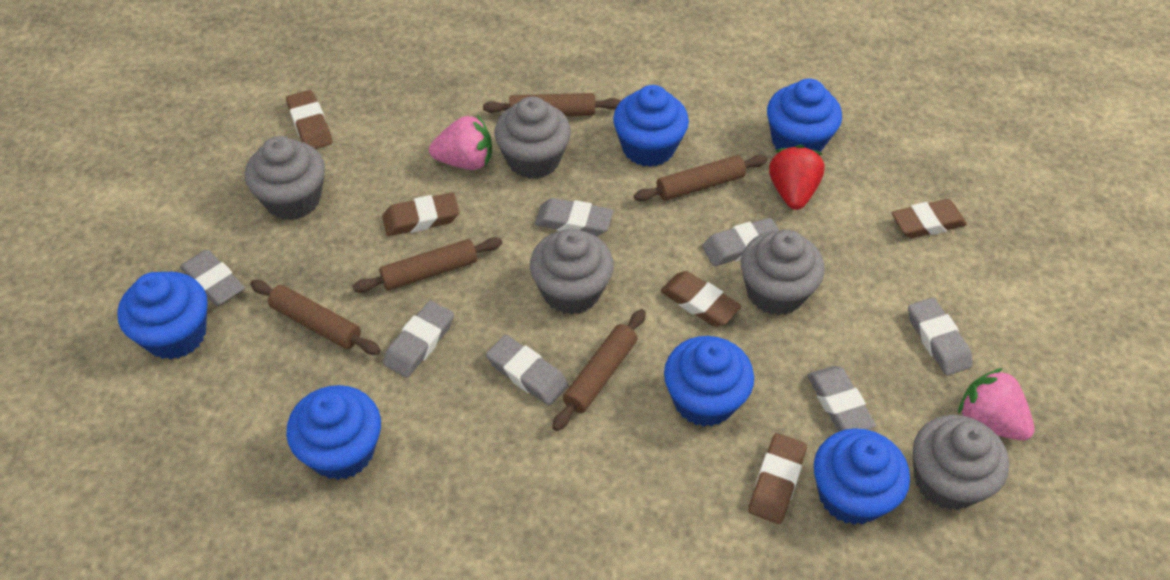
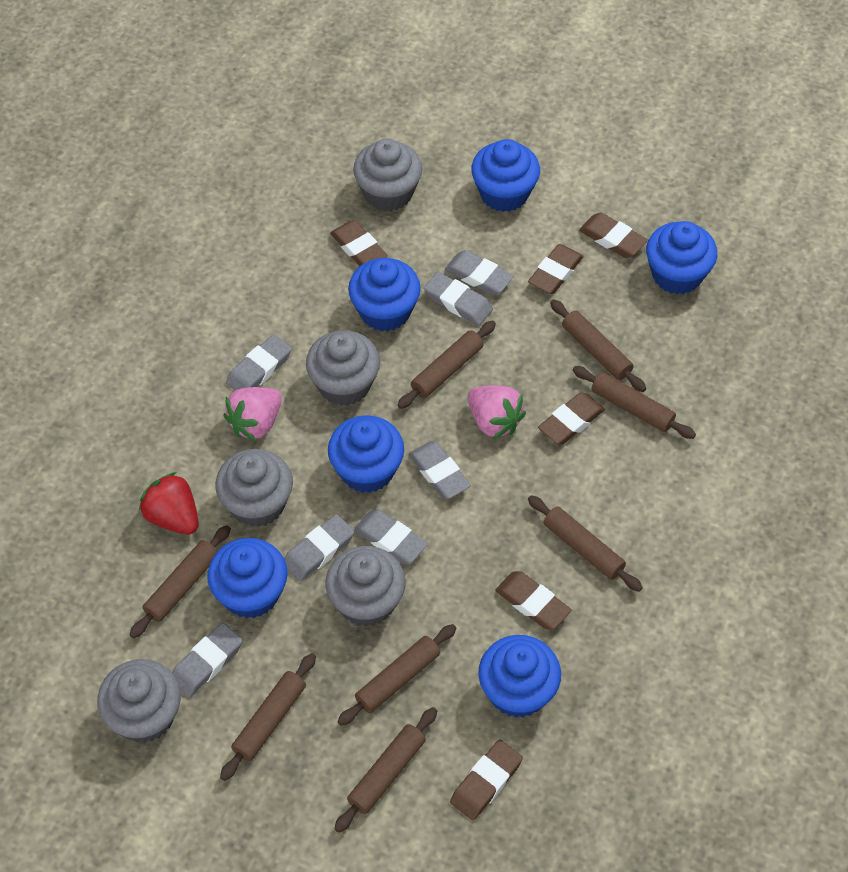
brown eraser: [286,90,332,149] [382,193,460,236] [661,271,742,327] [748,433,807,524] [891,199,967,238] = 5 -> [330,220,388,266] [450,740,523,820] [495,571,571,629] [528,244,584,294] [538,392,605,445] [579,213,648,258] = 6
brown rolling pin: [250,280,381,355] [352,237,502,293] [483,93,621,116] [552,309,646,431] [634,155,767,202] = 5 -> [130,525,231,638] [220,653,316,781] [334,707,437,833] [338,624,456,726] [398,321,496,409] [528,495,643,592] [550,300,646,392] [572,366,696,439] = 8

